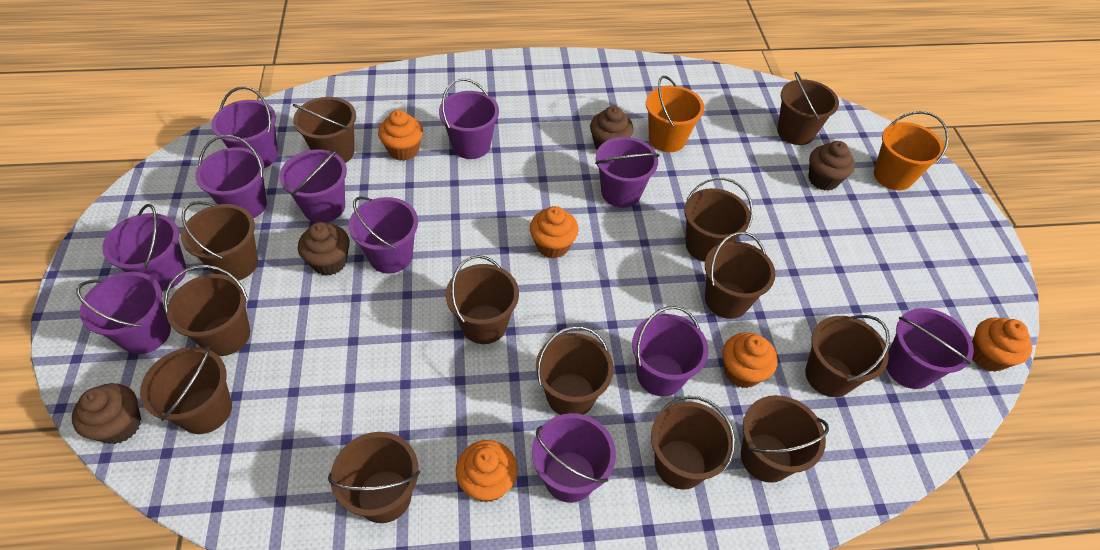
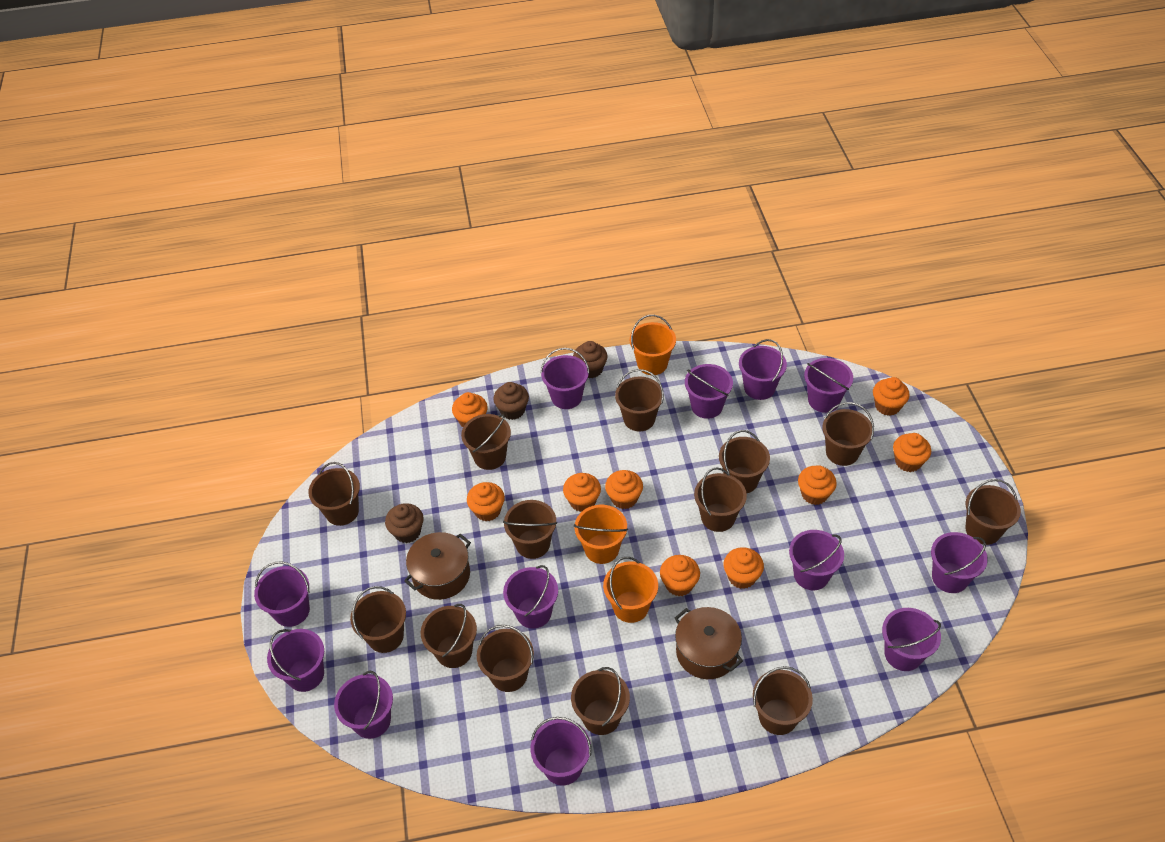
brown cupcake: [72,383,141,444] [298,222,350,276] [590,106,633,150] [808,141,855,191] = 4 -> [385,503,424,543] [493,382,529,420] [573,341,608,378] = 3
brown pot: none = 0 -> [404,532,471,600] [675,607,743,679] = 2
orange bucket: [646,76,704,152] [874,111,949,190] = 2 -> [574,505,628,564] [603,557,658,623] [630,315,676,375] = 3
orange cupcake: [378,110,423,161] [456,440,518,502] [530,206,579,259] [722,332,778,388] [972,318,1032,372] = 5 -> [452,392,488,427] [467,482,505,521] [563,473,601,512] [605,470,643,509] [660,555,700,596] [724,547,764,589] [798,465,837,505] [873,377,910,416] [893,433,931,472] = 9
purple bucket: [76,272,171,354] [102,204,186,291] [195,135,267,218] [211,86,278,168] [280,149,347,223] [348,196,418,274] [439,78,499,159] [532,413,616,503] [595,137,660,208] [632,306,708,397] [886,308,974,389] = 11 -> [254,561,310,627] [267,629,324,692] [334,671,393,739] [503,565,558,629] [531,717,591,786] [540,348,590,409] [685,364,733,419] [739,339,787,400] [789,530,844,590] [804,358,853,413] [882,608,941,671] [931,532,988,593] = 12

